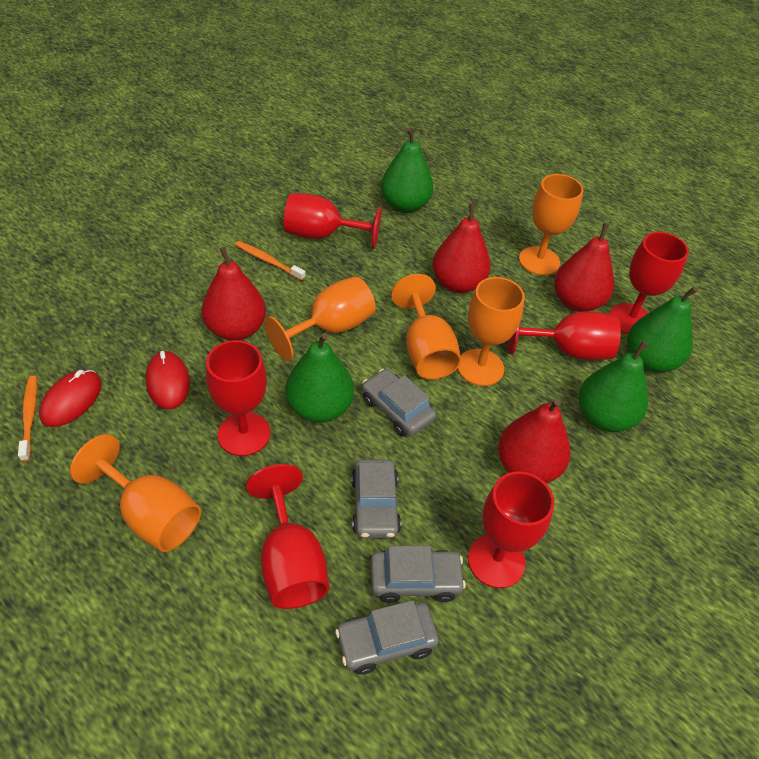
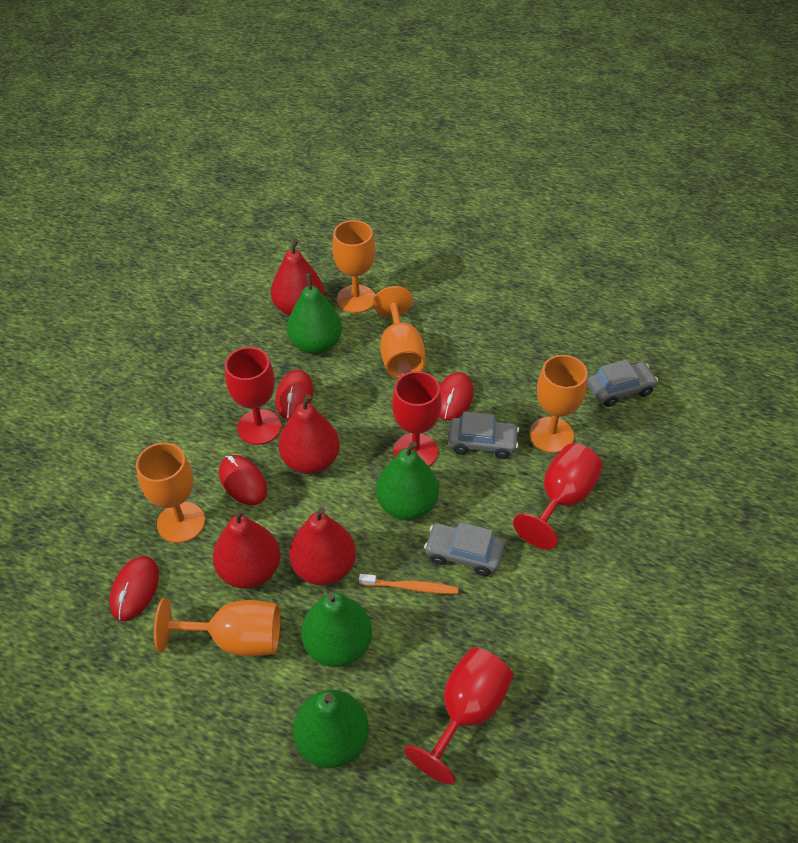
grey car: [335,600,439,675] [351,459,401,538] [362,369,436,436] [371,546,466,603] = 4 -> [424,522,504,576] [448,412,519,459] [587,360,658,407] = 3
orange toothbrush: [18,376,37,462] [235,241,306,280] = 2 -> [359,574,458,594] = 1
red goblet: [206,340,270,456] [246,464,329,609] [284,193,382,249] [468,471,554,588] [507,311,621,360] [609,232,689,335] = 6 -> [225,347,281,445] [392,371,442,466] [404,648,513,785] [513,443,603,550] = 4
red mouse: [39,370,102,427] [146,351,190,409] = 2 -> [110,556,159,621] [219,455,267,505] [276,370,313,420] [439,372,473,421] = 4

